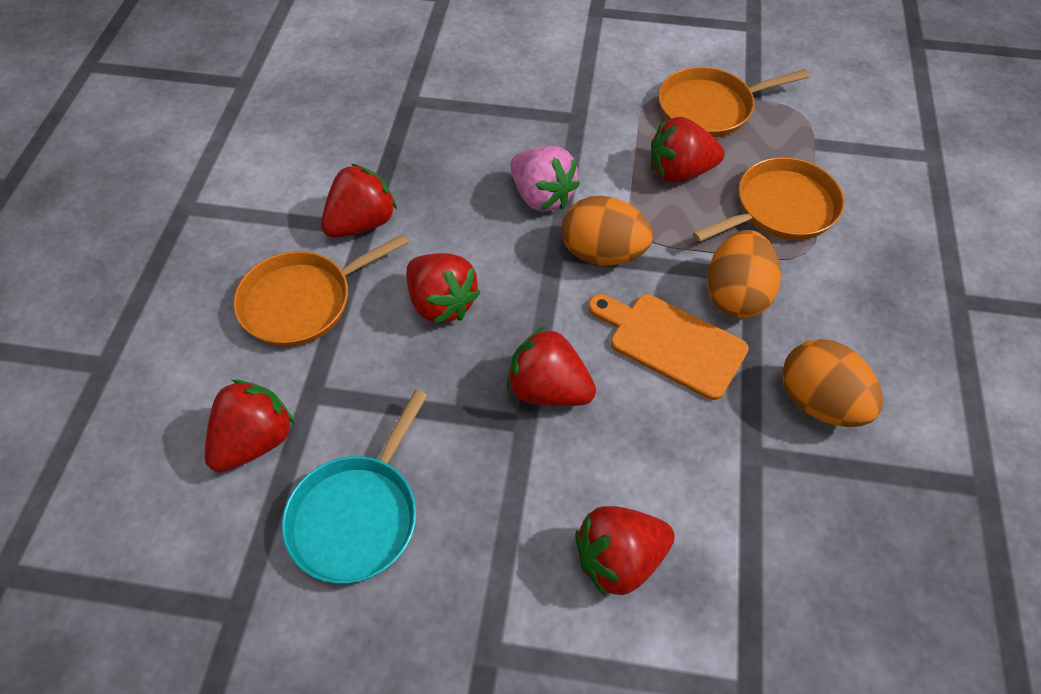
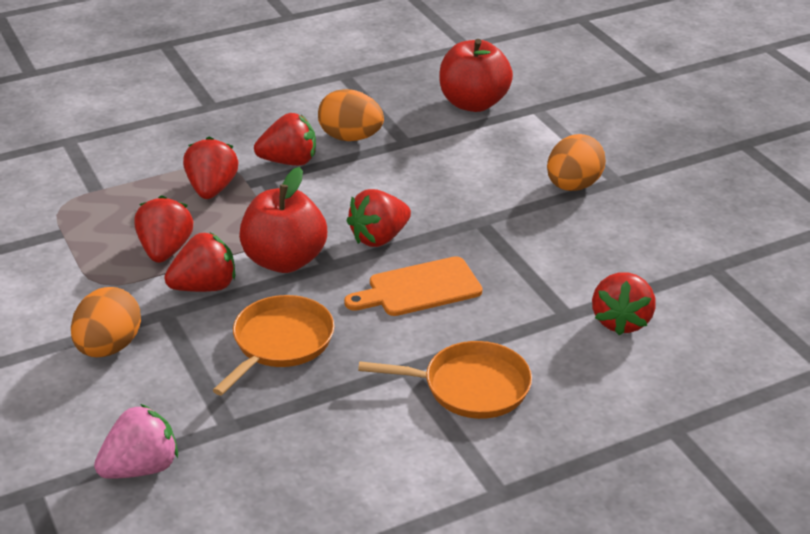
orange pan: [234,234,408,347] [658,67,809,138] [693,157,845,242] = 3 -> [213,295,334,396] [358,341,532,419] = 2
red apple: none = 0 -> [239,167,327,273] [439,39,513,112] = 2
turquoise pan: [282,390,428,584] = 1 -> none = 0

